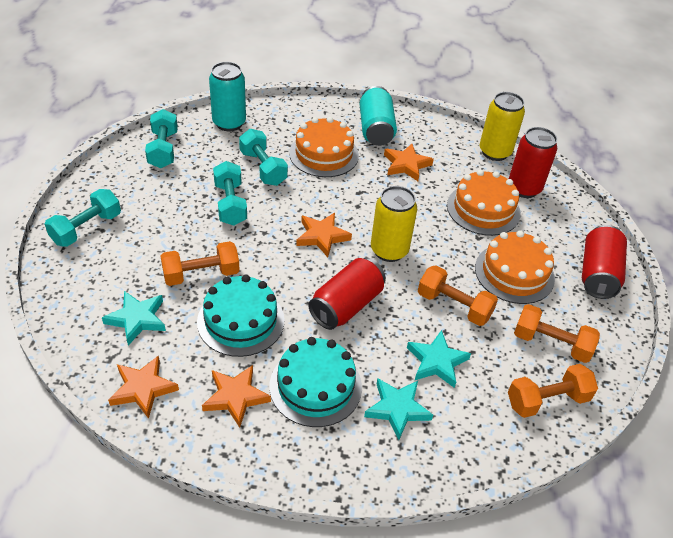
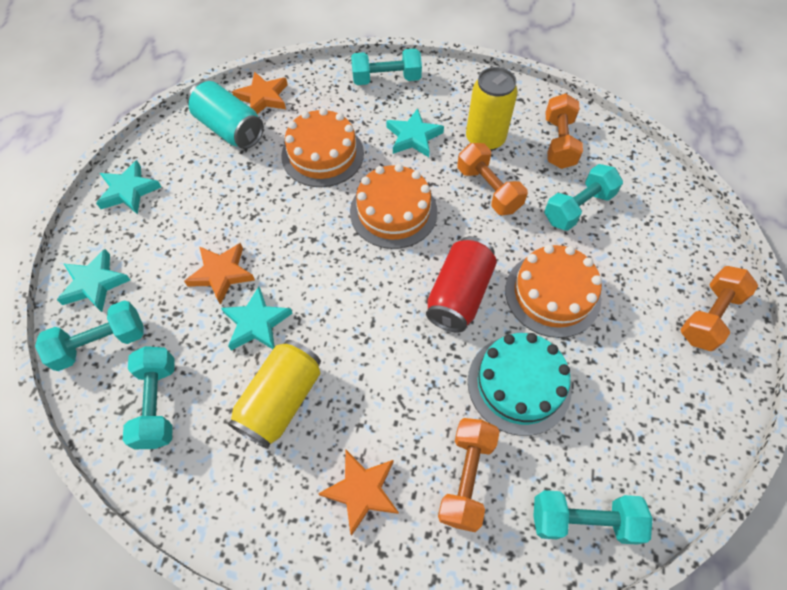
orange star: [108,356,179,419] [202,365,271,428] [296,213,352,257] [384,144,434,181] = 4 -> [184,243,255,305] [232,72,288,114] [318,450,399,536] = 3
red can: [308,258,386,330] [509,127,557,198] [582,225,627,299] = 3 -> [426,237,497,333] = 1
turquoise cake: [197,275,285,357] [270,337,362,427] = 2 -> [468,333,572,436] = 1
turquoise can: [209,62,246,131] [360,86,397,146] = 2 -> [187,81,264,149] = 1
turquoise dumbbell: [45,189,121,247] [145,109,178,168] [213,161,247,225] [239,129,288,186] = 4 -> [35,301,144,371] [123,346,175,449] [351,48,422,85] [533,490,653,545] [544,164,623,231] = 5
turquoise star: [102,291,166,346] [364,378,433,440] [407,330,471,388] = 3 -> [57,249,130,312] [96,160,161,215] [221,286,293,350] [386,108,444,157] = 4

